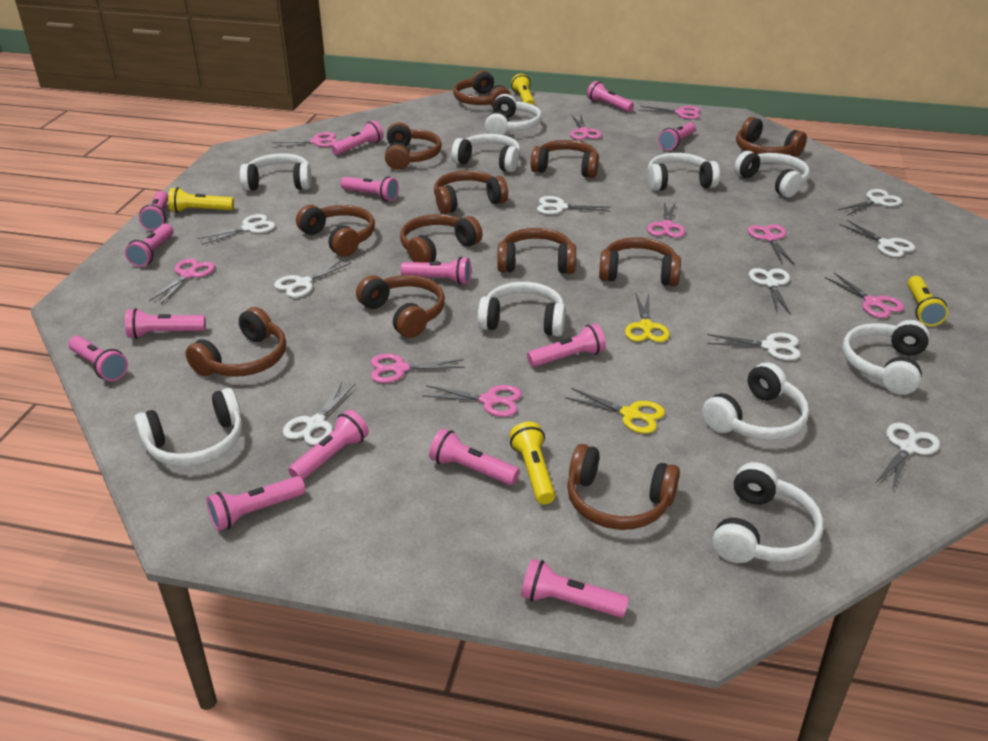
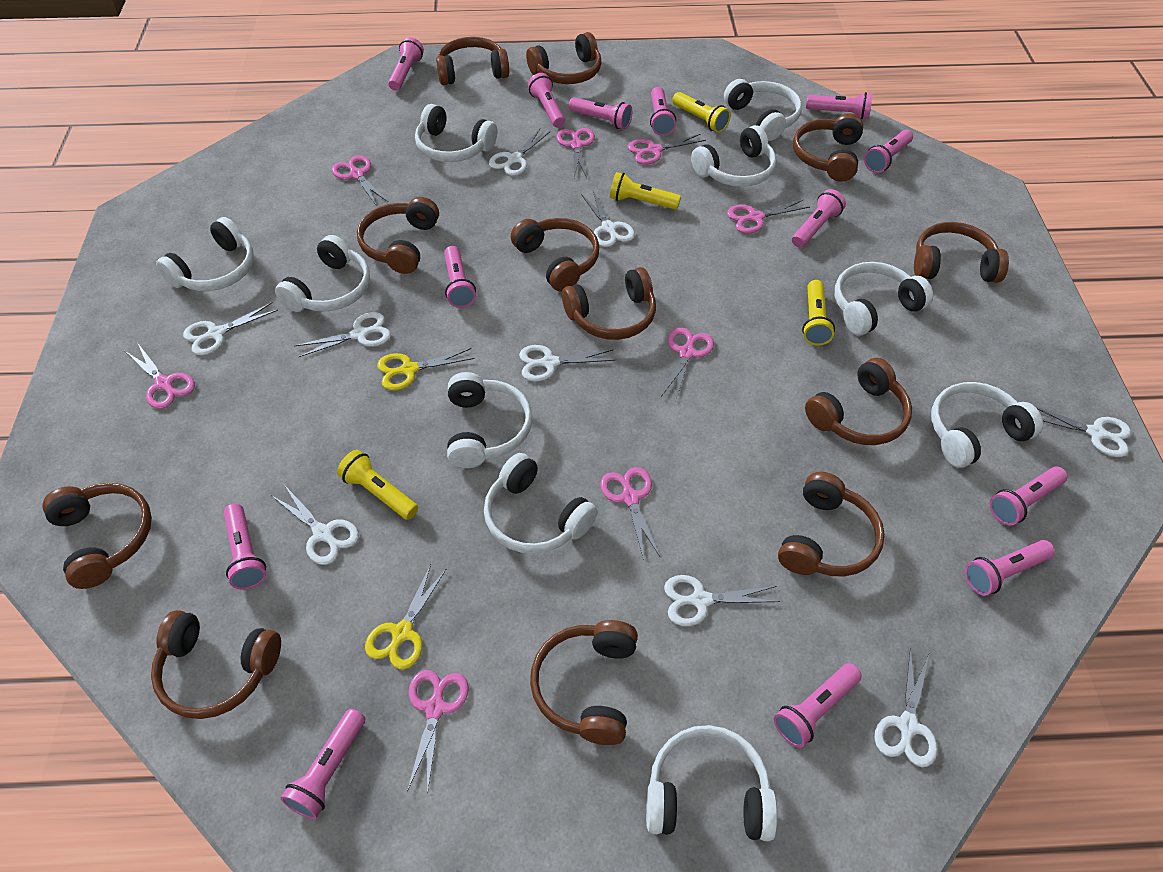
pink flashlight: [68,336,128,381] [125,224,173,267] [125,308,206,339] [139,191,168,231] [207,476,306,531] [288,410,369,480] [331,121,384,155] [340,177,399,201] [401,257,471,285] [429,428,520,485] [521,559,629,618] [527,323,606,367] [587,81,634,112] [658,122,696,151] = 14 -> [224,504,266,589] [281,709,365,819] [388,37,424,91] [444,246,476,308] [528,73,565,128] [569,97,632,129] [650,87,676,136] [774,663,862,748] [792,189,846,248] [806,92,873,119] [864,130,913,173] [965,540,1055,596] [990,466,1067,526] = 13
pink scissors: [149,259,215,304] [271,132,338,148] [371,354,465,383] [422,385,522,417] [570,115,602,140] [639,106,701,119] [647,202,685,238] [748,224,794,264] [824,273,904,318] = 9 -> [125,342,195,409] [332,155,388,205] [407,670,469,794] [556,128,595,178] [600,467,660,560] [628,134,706,164] [661,327,714,399] [727,200,810,234] = 8

